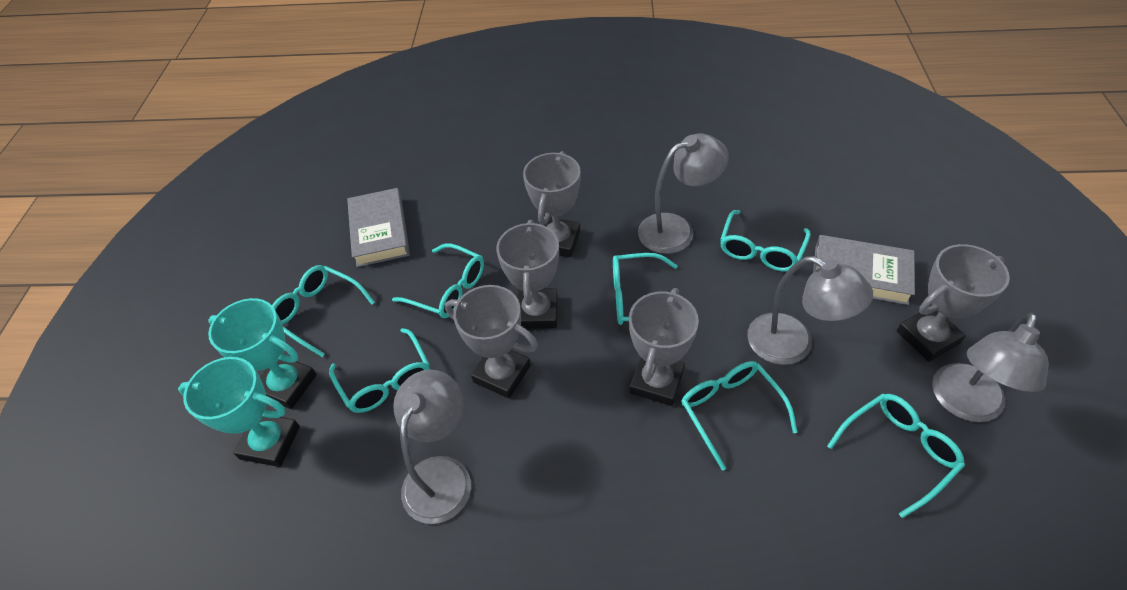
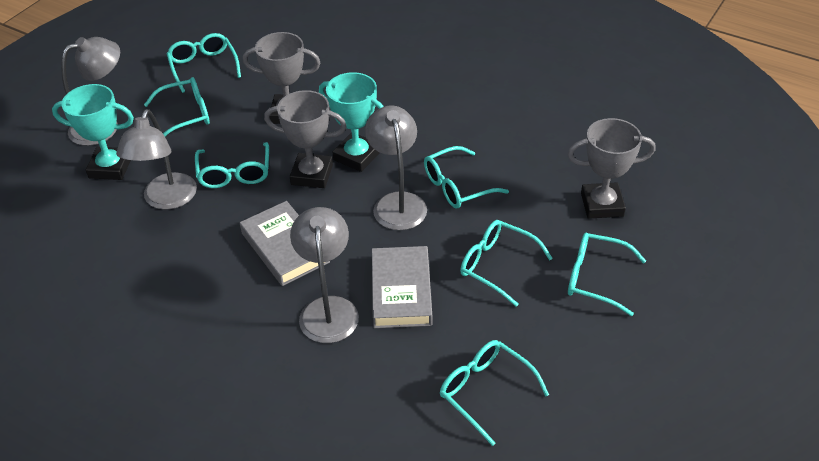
grey trophy: [445,285,538,398] [496,220,559,329] [523,151,581,257] [629,288,699,406] [897,244,1010,362] = 5 -> [243,32,320,124] [264,90,347,188] [568,118,655,219] = 3

